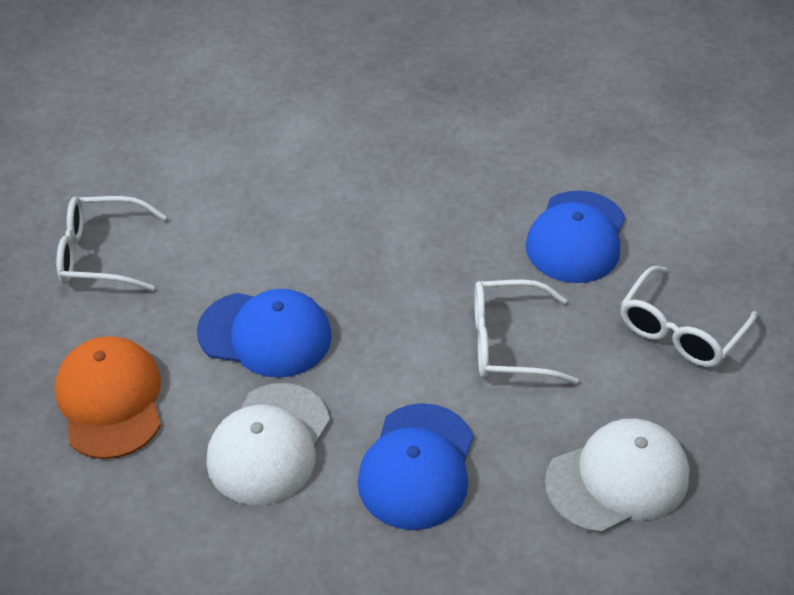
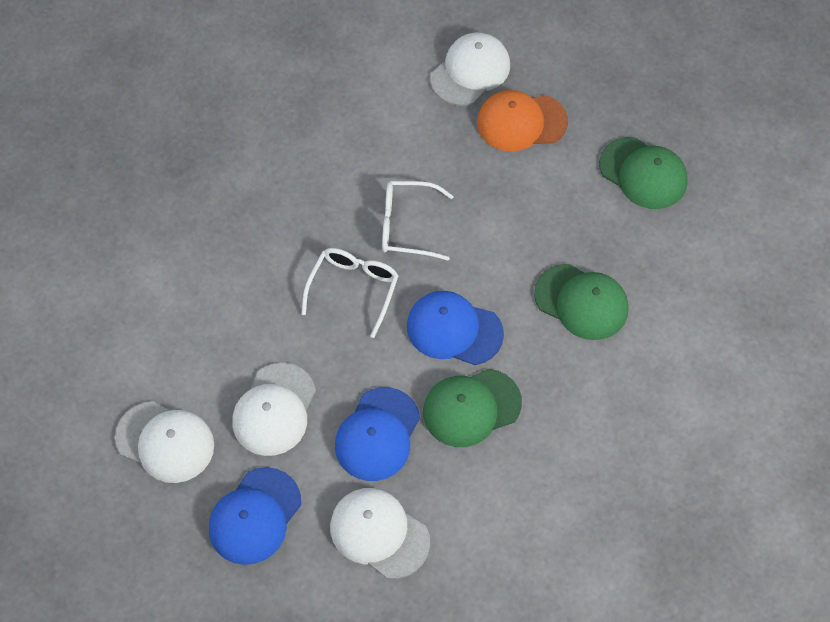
green cap: none = 0 -> [423,369,522,447] [534,264,629,340] [599,137,688,209] = 3
white cap: [206,383,330,505] [545,418,690,533] = 2 -> [115,401,214,483] [232,363,316,456] [330,488,430,579] [430,33,510,106] = 4
white glasses: [57,196,167,291] [474,280,579,384] [621,266,757,367] = 3 -> [301,248,399,338] [382,181,454,261] = 2

